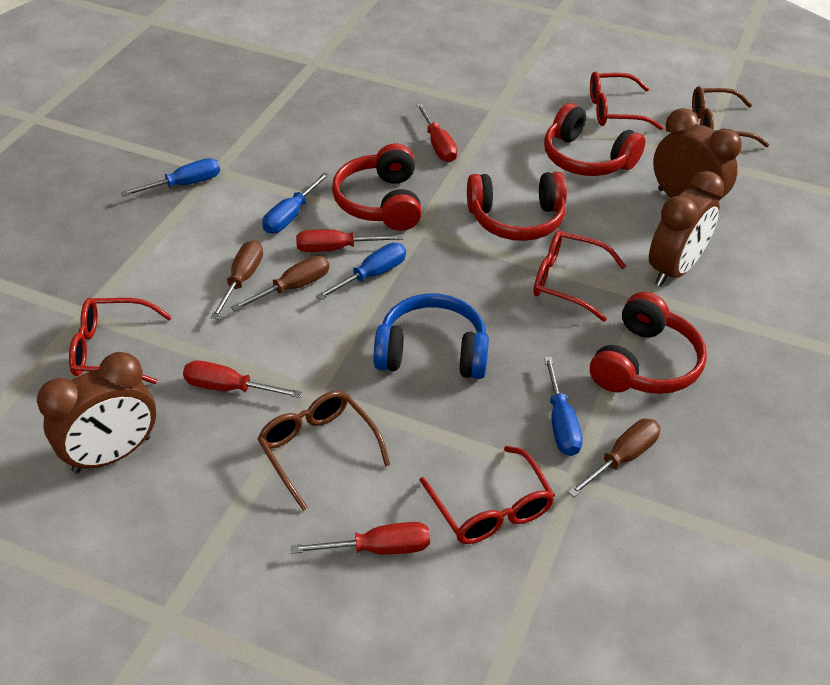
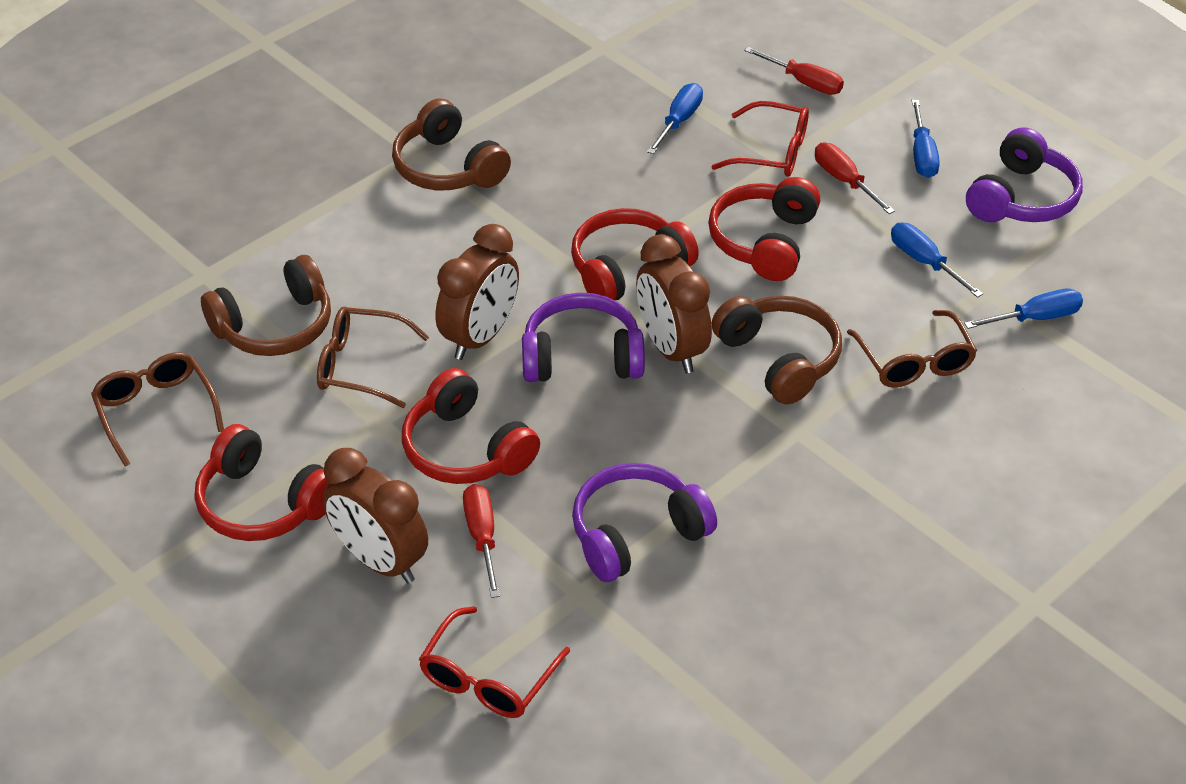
blue headphones: [373,294,489,379] = 1 -> none = 0
brown glasses: [257,391,390,511] [692,86,769,147] = 2 -> [91,352,224,466] [317,307,429,408] [847,310,977,387] = 3
brown headphones: none = 0 -> [201,255,331,356] [392,98,511,190] [712,296,842,405] = 3
brown screwdriver: [211,240,263,320] [231,255,329,311] [568,419,660,497] = 3 -> none = 0
purple headphones: none = 0 -> [522,293,645,382] [572,463,717,582] [966,127,1083,222] = 3
red glasses: [69,298,172,384] [419,446,555,544] [533,230,626,322] [590,71,663,130] = 4 -> [419,606,570,718] [711,101,809,177] = 2
red screwdriver: [183,360,302,398] [291,522,430,555] [296,230,403,252] [416,103,458,162] = 4 -> [463,484,500,598] [744,47,844,95] [815,142,895,214] = 3

